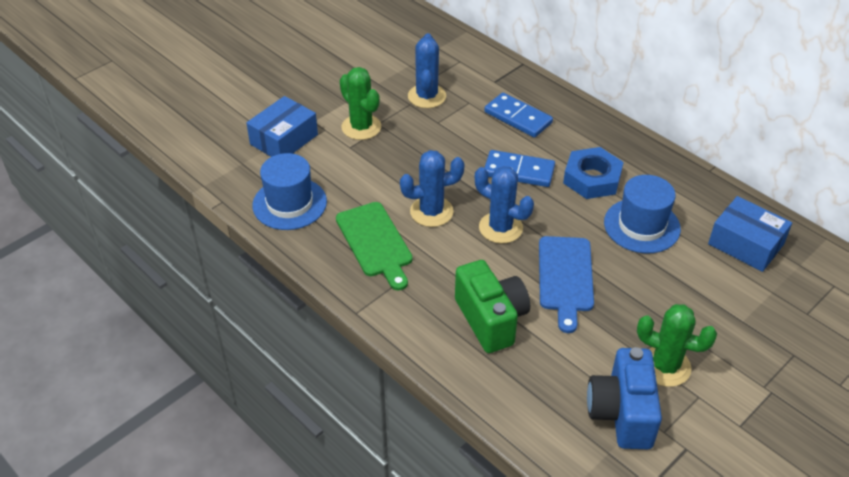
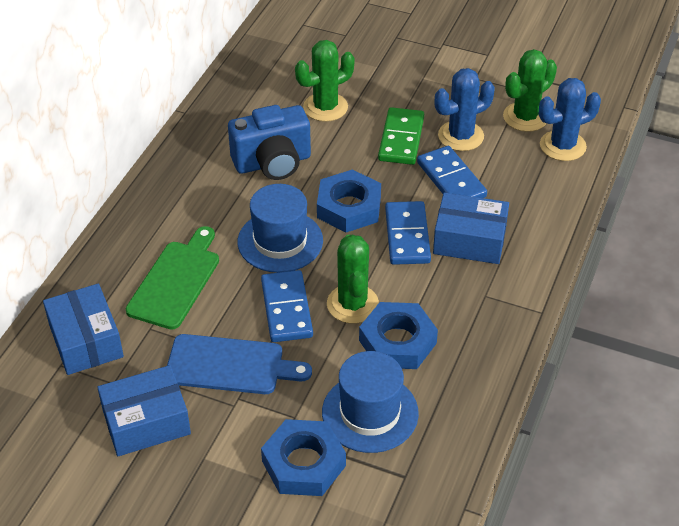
blue box: [246,96,318,157] [708,196,792,272] = 2 -> [43,284,124,375] [97,365,191,456] [433,192,509,264] = 3
blue cactus: [400,150,465,227] [408,33,446,108] [475,166,534,243] = 3 -> [434,68,495,151] [539,78,601,161] = 2
blue domino: [484,93,553,138] [484,150,555,187] = 2 -> [261,270,313,342] [385,201,431,265] [417,146,487,198] = 3
blue nut: [563,147,624,199] = 1 -> [261,419,346,496] [317,169,381,232] [359,302,438,369] = 3
green cactus: [340,67,381,140] [637,304,717,387] = 2 -> [295,40,355,122] [327,235,379,323] [503,49,557,132] = 3
green camera: [455,260,530,353] = 1 -> none = 0
green domino: none = 0 -> [378,107,424,165] = 1

